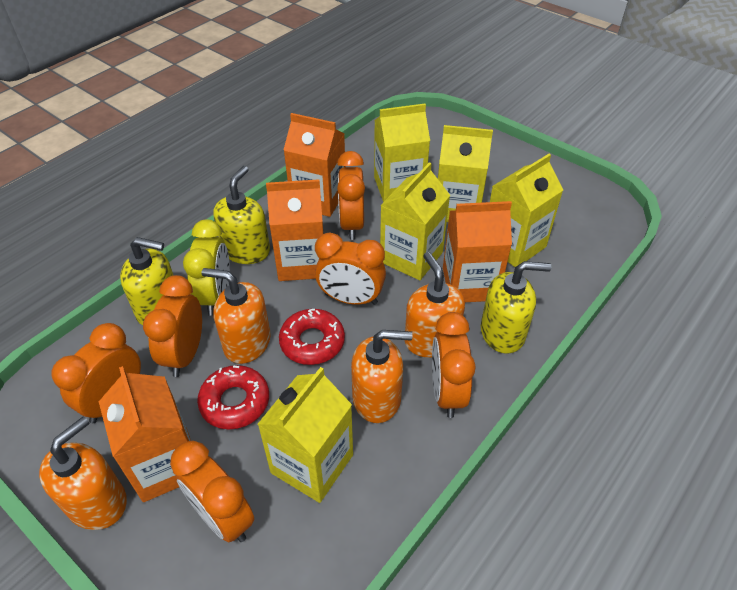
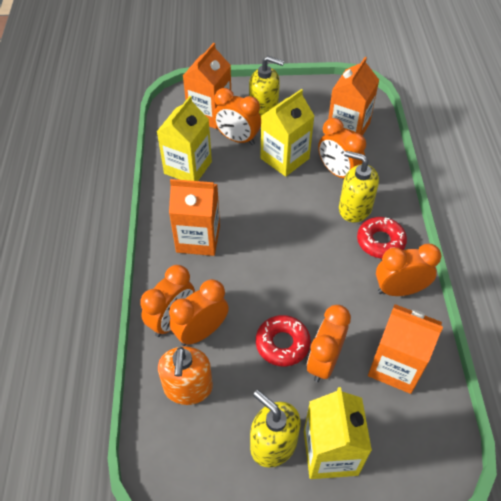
orange soap dispenser: [39,416,127,530] [202,268,271,364] [351,330,413,423] [405,252,465,358] = 4 -> [158,346,213,405] = 1
yellow carton: [258,367,353,503] [374,104,430,202] [380,162,450,280] [438,125,493,222] [490,154,563,267] = 5 -> [157,96,212,181] [260,89,314,177] [304,387,372,479] = 3
yellow clock: [183,220,230,316] = 1 -> none = 0

